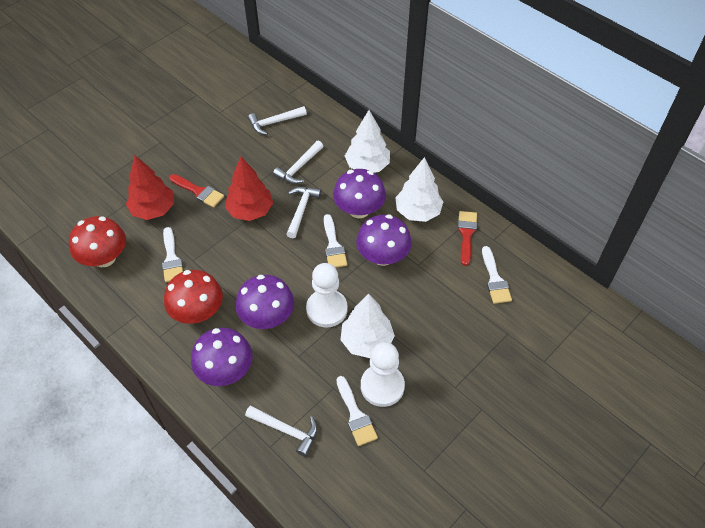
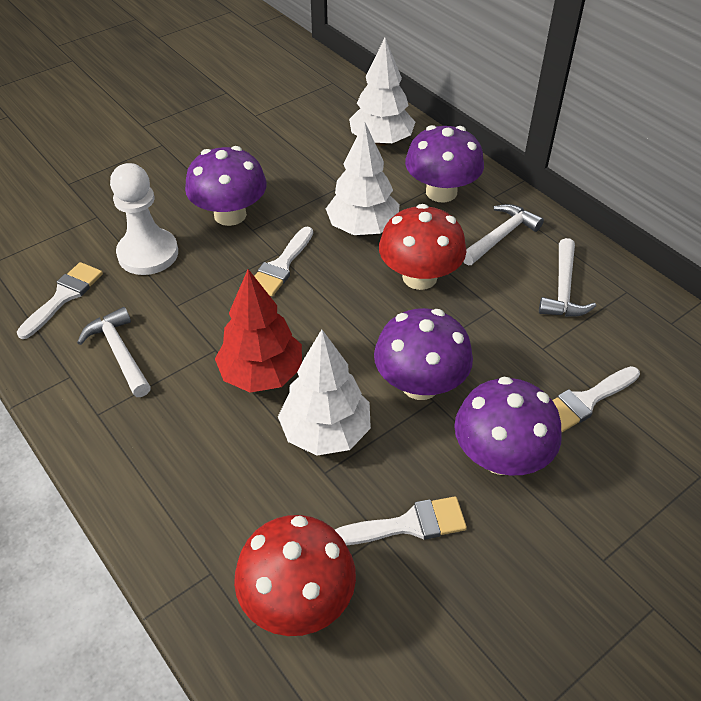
red brush: [169,174,224,208] [458,211,477,266] = 2 -> none = 0
red tree: [126,155,174,220] [225,157,273,221] = 2 -> [215,269,302,393] = 1
white hammer: [245,406,318,457] [248,106,307,135] [273,141,323,184] [286,187,322,238] = 4 -> [77,307,151,397] [463,204,544,265] [539,238,596,317] = 3
white pawn: [306,263,348,327] [361,342,405,407] = 2 -> [110,163,178,275] = 1

